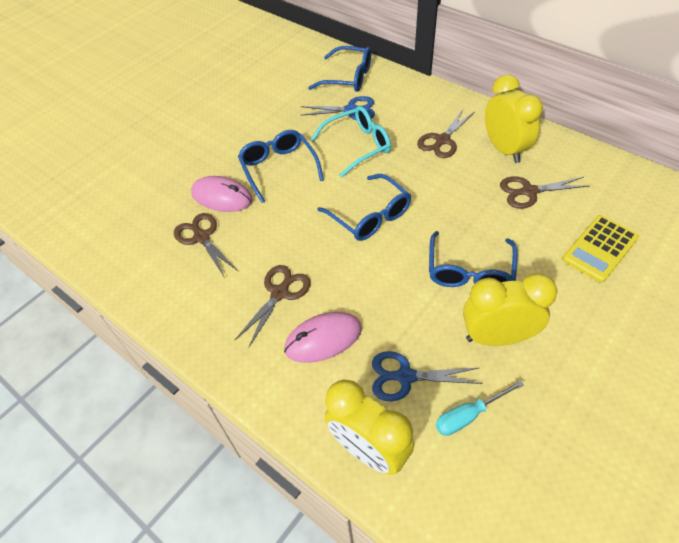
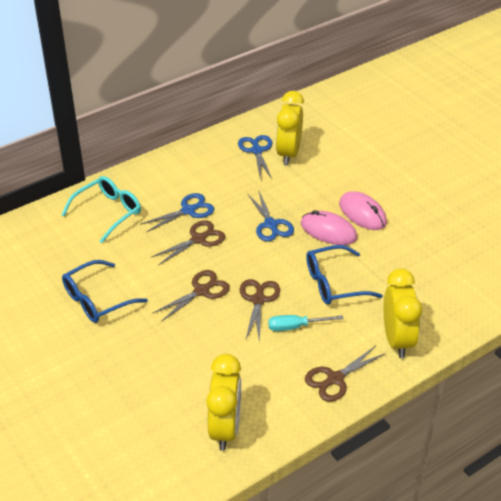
blue glasses: [238,130,324,203] [308,46,371,92] [317,174,411,241] [429,231,518,287] = 4 -> [62,260,148,323] [306,245,383,305] = 2
blue scissors: [301,96,375,120] [372,351,483,401] = 2 -> [140,193,214,232] [238,135,272,179] [247,192,294,242] = 3
yellow calculator: [562,215,639,283] = 1 -> none = 0

